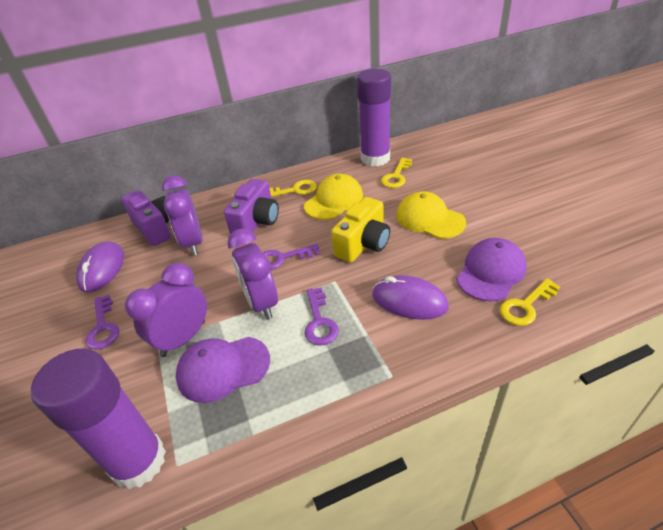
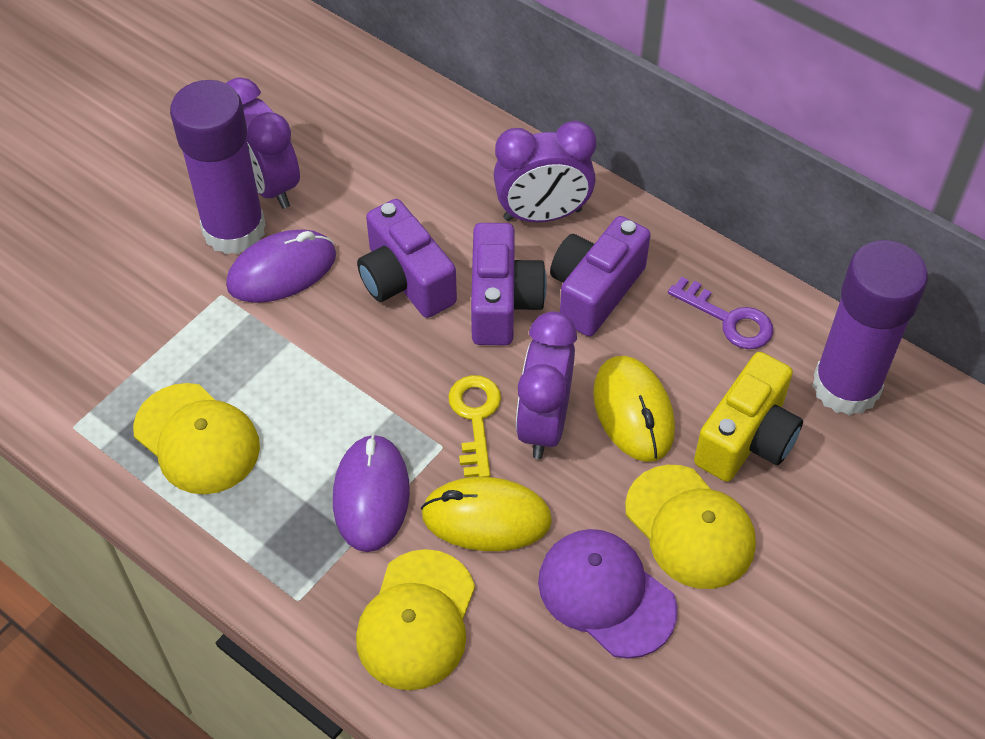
purple camera: [121,190,171,246] [224,179,279,235] = 2 -> [357,199,457,318] [471,223,547,345] [550,216,651,337] = 3
purple cap: [176,337,270,403] [456,238,527,301] = 2 -> [538,529,677,659] = 1
purple key: [85,295,119,349] [262,244,320,270] [305,288,339,346] = 3 -> [668,277,773,349] = 1
yellow cap: [304,174,363,220] [396,191,466,239] = 2 -> [133,383,260,494] [356,549,475,690] [625,465,756,589] = 3
yellow key: [270,180,317,197] [381,158,412,188] [500,278,561,326] = 3 -> [448,375,501,478] = 1
yellow mouse: none = 0 -> [421,477,552,551] [593,356,675,462] = 2

